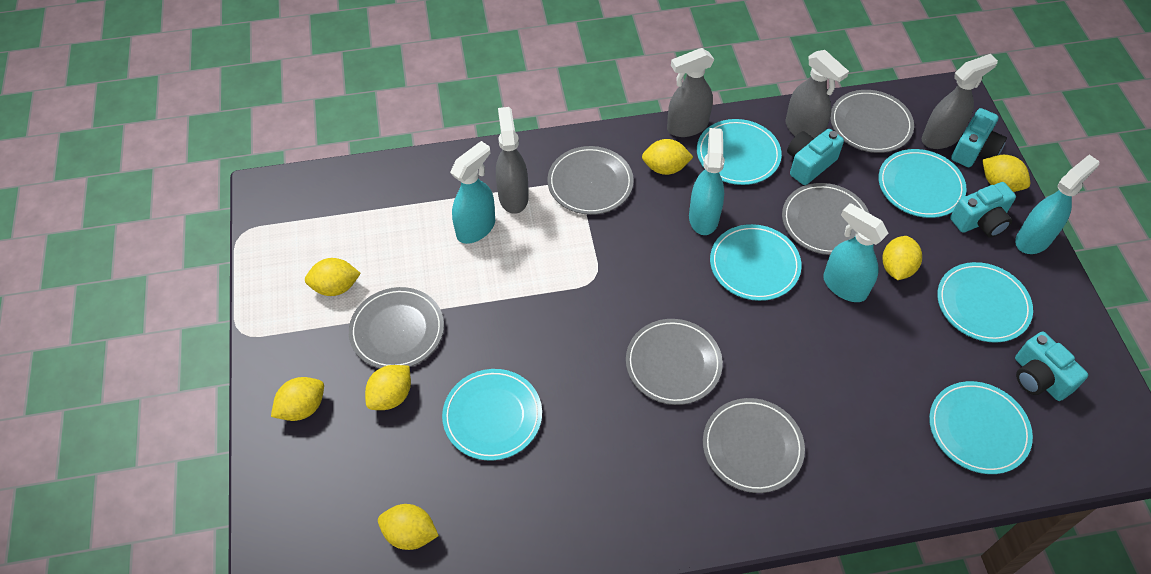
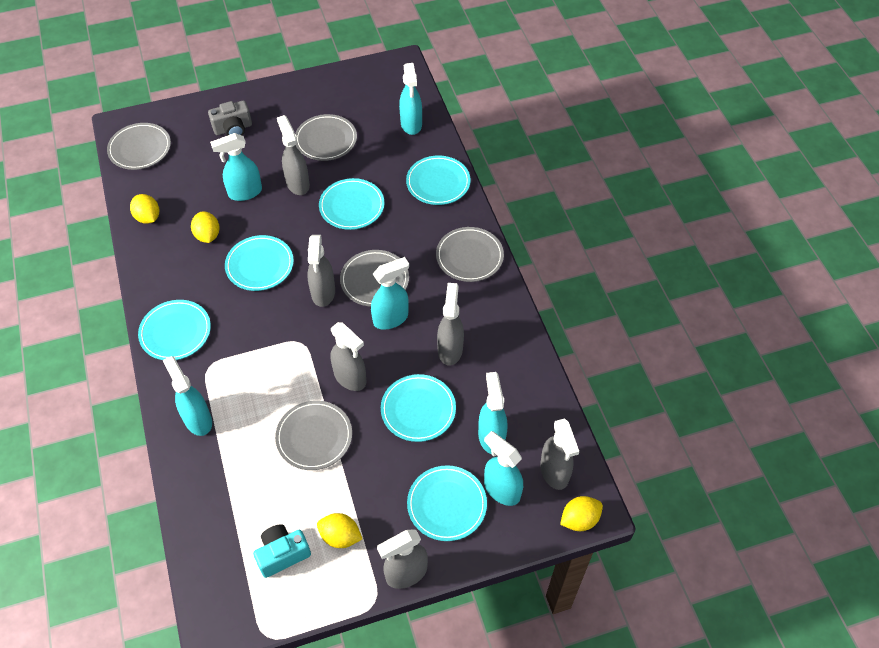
grey camera: none = 0 -> [208,100,252,136] = 1
grey plate: [349,287,444,369] [547,146,634,215] [626,319,723,405] [703,398,805,493] [782,183,870,255] [830,90,914,153] = 6 -> [107,123,171,170] [275,401,352,470] [295,114,357,161] [340,250,409,306] [436,227,504,282] = 5
grey spray bottle: [496,107,529,214] [667,48,714,137] [786,50,849,139] [922,54,998,149] = 4 -> [277,115,310,195] [308,235,335,307] [331,322,366,391] [377,529,428,589] [437,283,464,366] [540,418,579,490] = 6
turquoise camera: [787,129,844,185] [950,182,1016,238] [951,108,1007,167] [1015,332,1088,401] = 4 -> [253,524,311,578] = 1
turquoise spray bottle: [450,141,495,244] [689,128,725,235] [823,203,889,302] [1015,155,1099,254] = 4 -> [163,356,212,436] [210,133,262,201] [371,257,409,330] [399,63,422,135] [478,372,507,454] [484,431,523,506] = 6
yellow lemon: [271,377,324,421] [305,258,361,296] [365,365,411,410] [378,504,439,550] [642,139,693,175] [882,236,922,280] [982,155,1030,192] = 7 -> [130,194,159,224] [191,211,220,243] [317,513,362,548] [560,496,603,531] = 4

